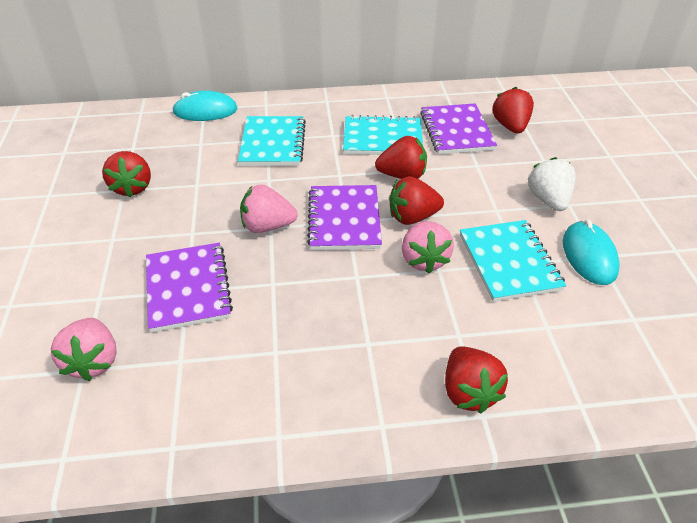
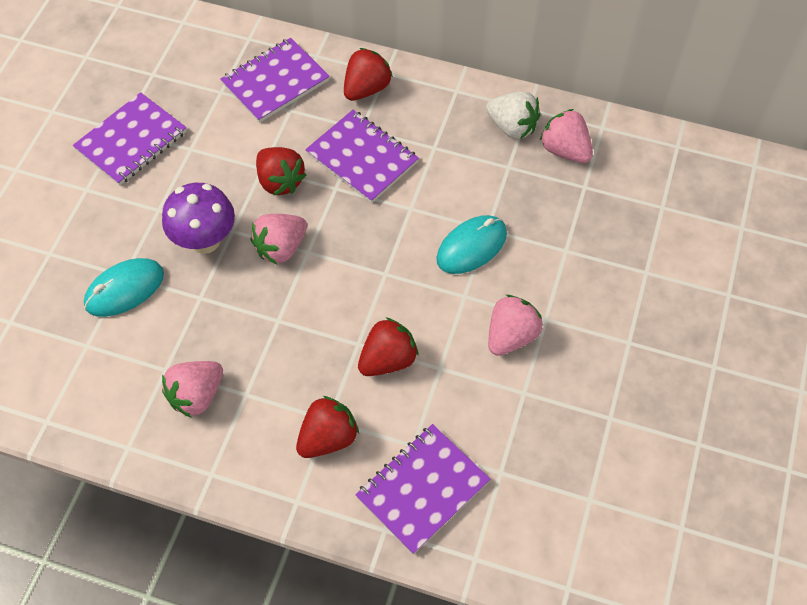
pink strawberry: [51,318,117,381] [240,184,298,233] [402,221,454,274] = 3 -> [162,361,223,418] [251,214,307,264] [488,295,543,356] [540,109,593,163] = 4
purple mushroom: none = 0 -> [162,183,235,254] = 1
purple notebook: [146,243,233,332] [307,185,382,250] [420,103,497,154] = 3 -> [73,92,187,185] [220,38,330,123] [305,110,419,203] [355,424,490,554] = 4
red strawberry: [102,151,151,198] [375,136,427,179] [389,176,444,225] [445,346,508,413] [492,87,534,134] = 5 -> [256,147,306,196] [296,396,359,458] [344,48,393,101] [358,317,419,376] = 4
turquoise notebook: [238,116,306,166] [343,115,423,155] [460,220,566,302] = 3 -> none = 0

